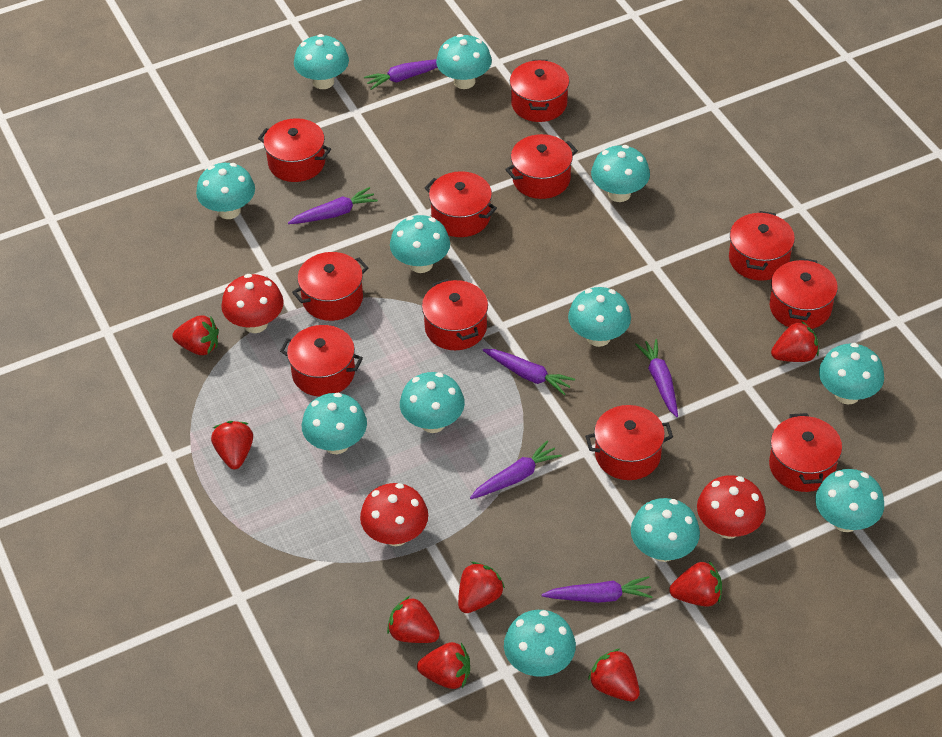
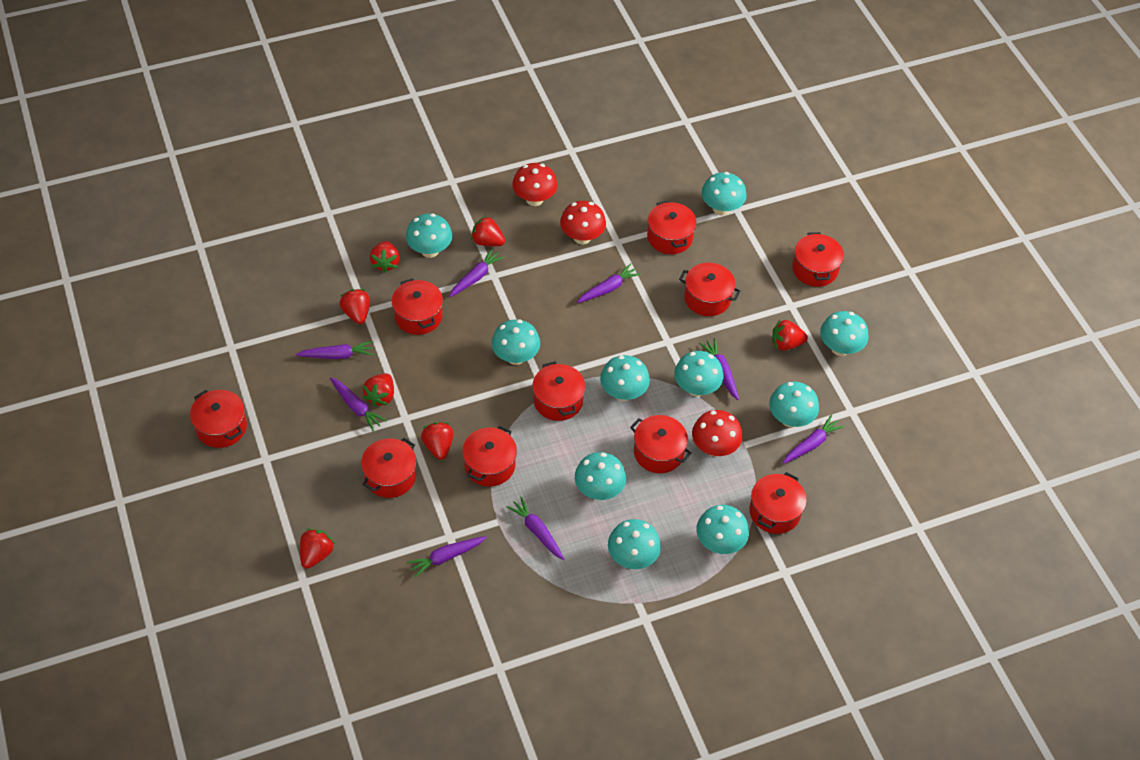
purple carrot: [288,187,378,224] [364,59,438,90] [470,441,562,499] [483,349,575,395] [542,576,653,603] [635,339,678,417] = 6 -> [296,341,374,359] [330,377,387,431] [407,536,487,578] [449,248,504,297] [507,497,565,560] [577,263,641,303] [699,338,739,400] [783,415,844,464] = 8
red pot: [258,118,331,182] [280,325,363,396] [292,252,368,321] [422,279,488,350] [425,171,497,237] [505,134,578,199] [510,60,569,122] [585,405,673,480] [729,211,795,281] [769,413,842,492] [770,258,838,329] = 11 -> [190,390,247,448] [361,438,416,498] [392,278,443,335] [462,426,517,487] [533,361,585,421] [630,415,691,473] [647,201,696,254] [679,263,741,316] [749,472,807,534] [792,232,844,287] = 10
red strawberry: [172,315,219,355] [211,421,253,469] [387,596,440,643] [417,642,470,689] [458,562,505,613] [588,648,640,701] [669,561,722,607] [771,321,819,362] = 8 -> [300,528,335,569] [340,289,370,324] [363,373,394,407] [370,241,400,273] [421,422,454,460] [471,216,505,246] [772,320,808,351] = 7
turquoise mushroom: [196,163,255,219] [294,34,349,89] [302,392,367,454] [390,215,450,273] [400,372,465,433] [436,34,492,89] [504,610,576,677] [568,287,631,347] [591,145,650,202] [631,498,700,562] [815,469,884,532] [819,343,884,404] = 12 -> [406,213,452,258] [491,319,540,365] [575,452,626,500] [600,355,650,401] [608,519,661,569] [674,351,723,396] [697,505,749,554] [701,172,747,216] [769,382,819,427] [820,311,868,356] = 10

